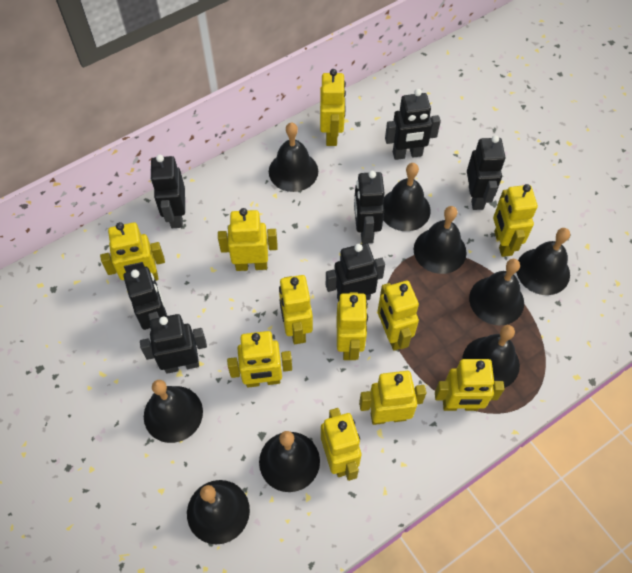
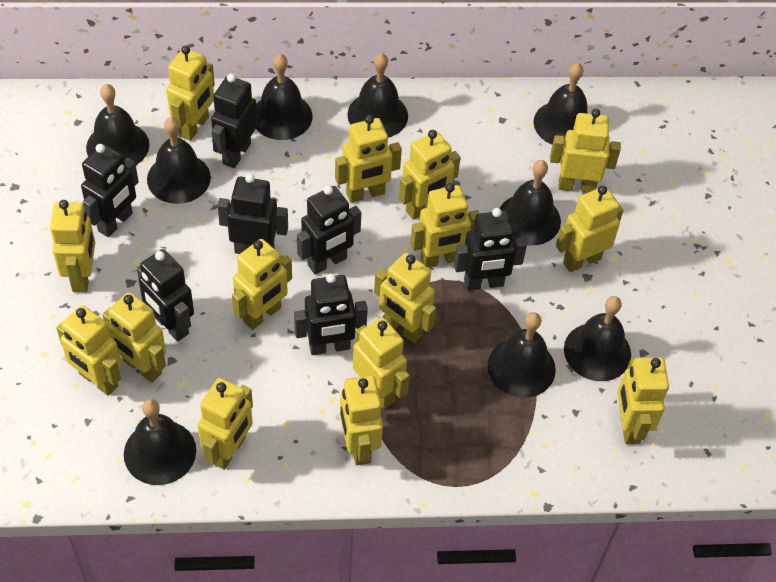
yellow robot: [100,222,165,281] [218,208,278,271] [227,331,292,388] [279,275,313,344] [320,69,346,146] [321,408,361,481] [337,292,368,360] [359,371,426,425] [377,281,419,351] [435,359,504,411] [493,184,538,257] = 11 -> [50,200,95,292] [56,305,122,396] [102,292,166,383] [166,45,215,141] [198,378,253,470] [232,239,292,330] [335,115,402,203] [340,376,383,465] [353,317,410,409] [374,253,436,343] [399,130,461,220] [410,183,479,268] [550,109,621,193] [556,185,623,272] [617,357,669,444] = 15

